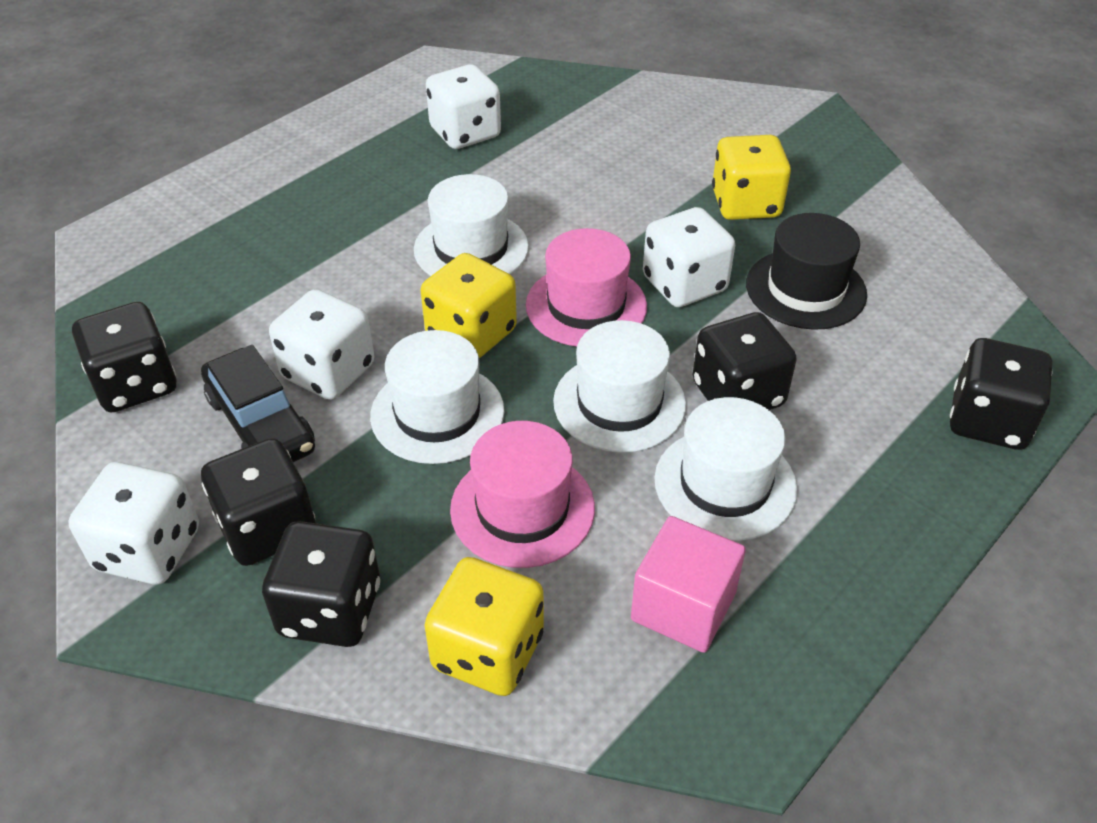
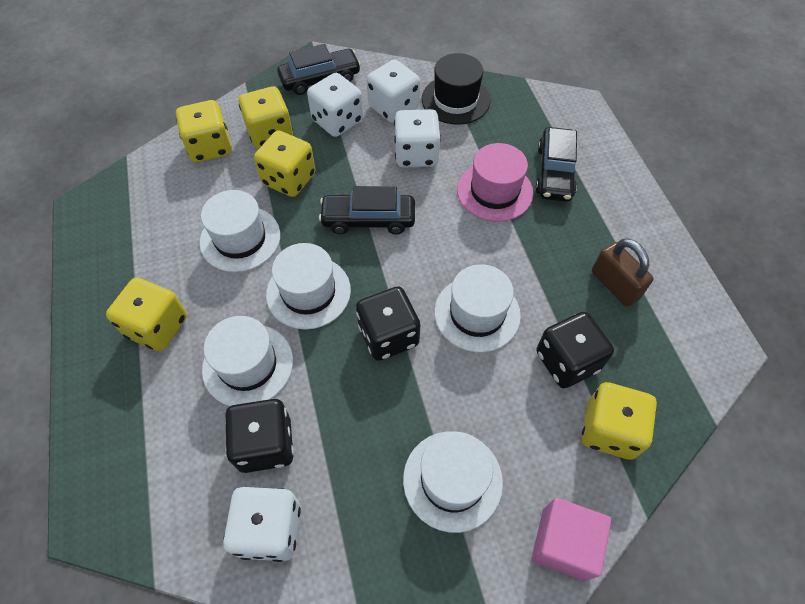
black car: [201,345,315,462] = 1 -> [277,44,361,95] [319,186,415,234] [536,127,577,202] = 3
black dice: [72,302,176,413] [201,438,316,566] [262,521,380,647] [693,312,797,410] [950,338,1053,450] = 5 -> [225,399,294,473] [356,286,420,361] [536,312,614,388] = 3
brown padlock: none = 0 -> [592,238,654,307] = 1
pink hat: [450,421,595,568] [526,228,647,347] = 2 -> [457,143,533,222] = 1
white hat: [370,330,504,464] [414,174,529,276] [553,320,686,453] [654,397,797,541] = 4 -> [200,190,280,272] [202,316,293,406] [266,243,351,330] [403,431,503,533] [434,264,521,352] = 5
yellow dice: [421,253,517,358] [424,557,544,696] [712,135,791,220] = 3 -> [106,278,187,351] [176,100,232,163] [239,86,293,149] [254,131,316,197] [582,382,657,460] = 5

